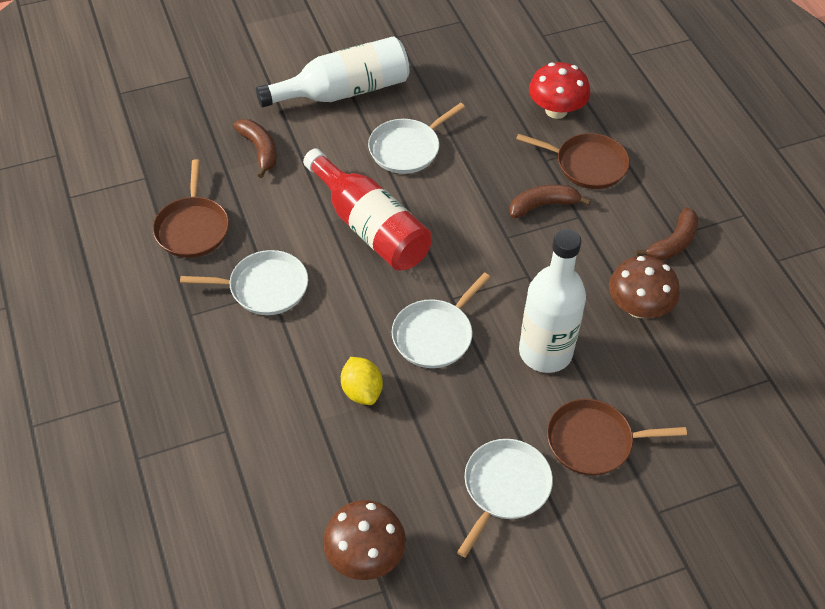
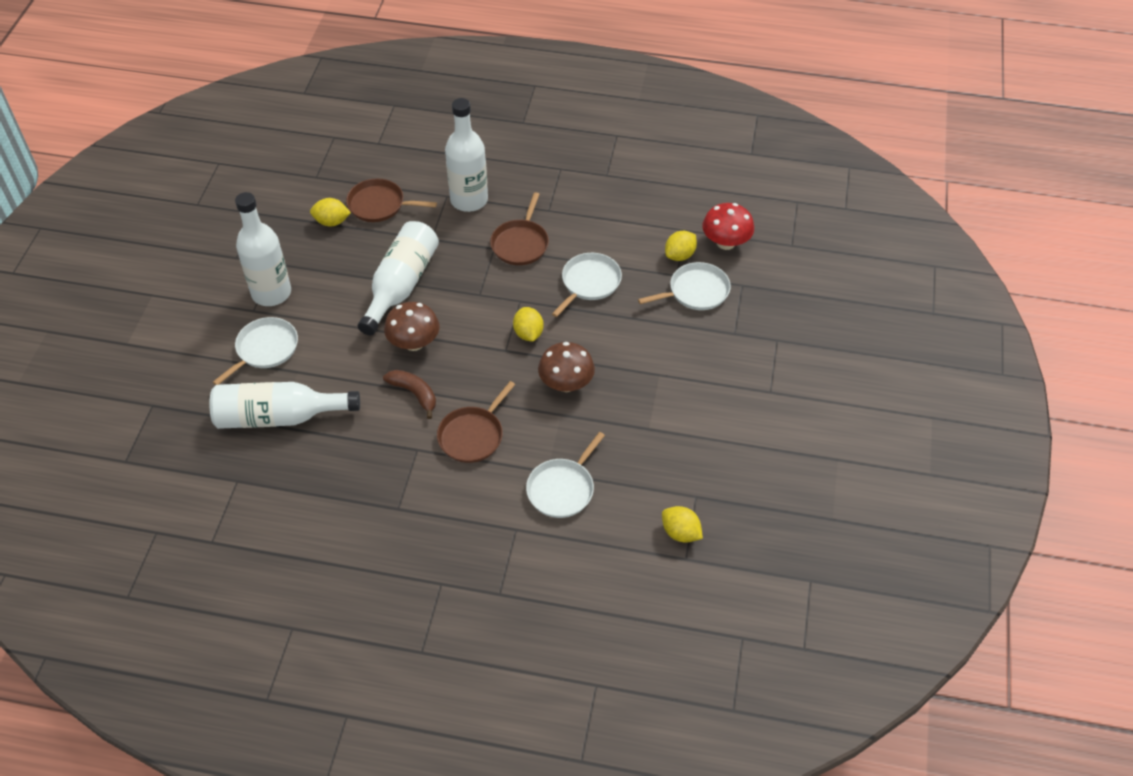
brown banana: [233,119,277,178] [509,185,591,218] [636,207,698,261] = 3 -> [383,370,436,419] = 1
red bottle: [303,148,432,271] = 1 -> none = 0
white bottle: [256,37,409,107] [519,229,586,373] = 2 -> [210,382,360,429] [235,192,291,306] [358,221,439,335] [445,98,488,212] = 4
yellow lemon: [341,357,383,405] = 1 -> [310,198,351,227] [513,307,543,342] [662,506,703,543] [665,231,697,261] = 4

